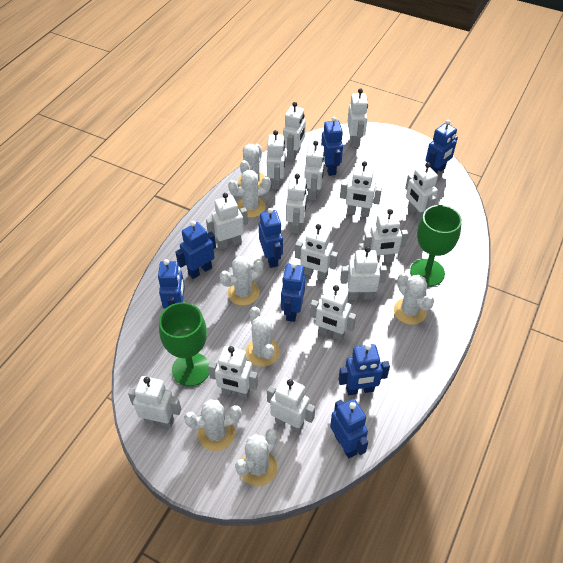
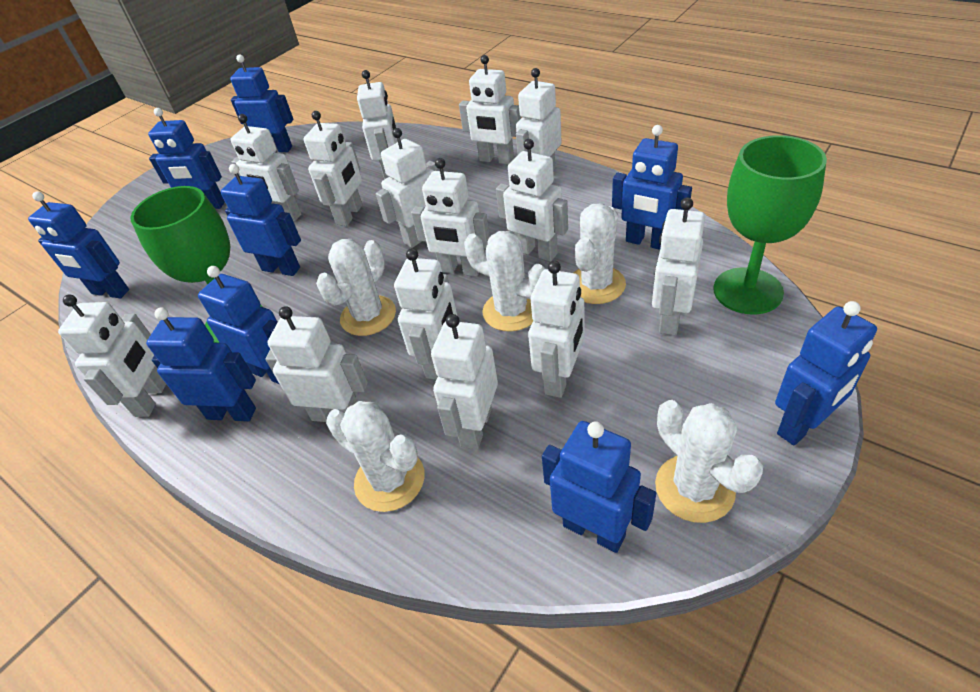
blue robot: [158,259,185,309] [175,221,216,279] [259,208,283,268] [281,262,305,322] [321,116,343,176] [330,399,368,458] [338,344,390,395] [426,120,458,174] = 8 -> [28,191,129,299] [146,308,256,421] [148,108,225,209] [198,266,279,384] [221,164,301,276] [230,54,293,152] [542,421,656,553] [612,125,692,250] [775,301,877,445] = 9
white cactus: [184,399,242,451] [220,256,264,306] [228,170,271,218] [235,429,278,486] [238,144,265,187] [246,307,280,367] [394,272,435,325] = 7 -> [316,239,396,336] [326,401,425,512] [464,231,545,332] [573,203,626,304] [655,400,763,523] = 5
white robot: [128,376,181,428] [206,193,248,250] [208,346,258,399] [267,130,285,189] [267,377,315,433] [283,102,306,161] [286,174,307,233] [295,224,338,281] [304,141,325,200] [310,285,356,341] [340,161,382,217] [340,247,387,300] [348,88,368,147] [363,209,408,263] [405,162,438,222] = 15 -> [58,295,166,417] [231,114,301,221] [265,306,368,422] [304,111,362,226] [357,70,398,180] [376,128,438,248] [394,248,457,380] [411,158,490,276] [431,314,498,450] [459,55,521,165] [496,139,568,262] [516,68,562,170] [528,261,585,398] [652,197,705,335] = 14

